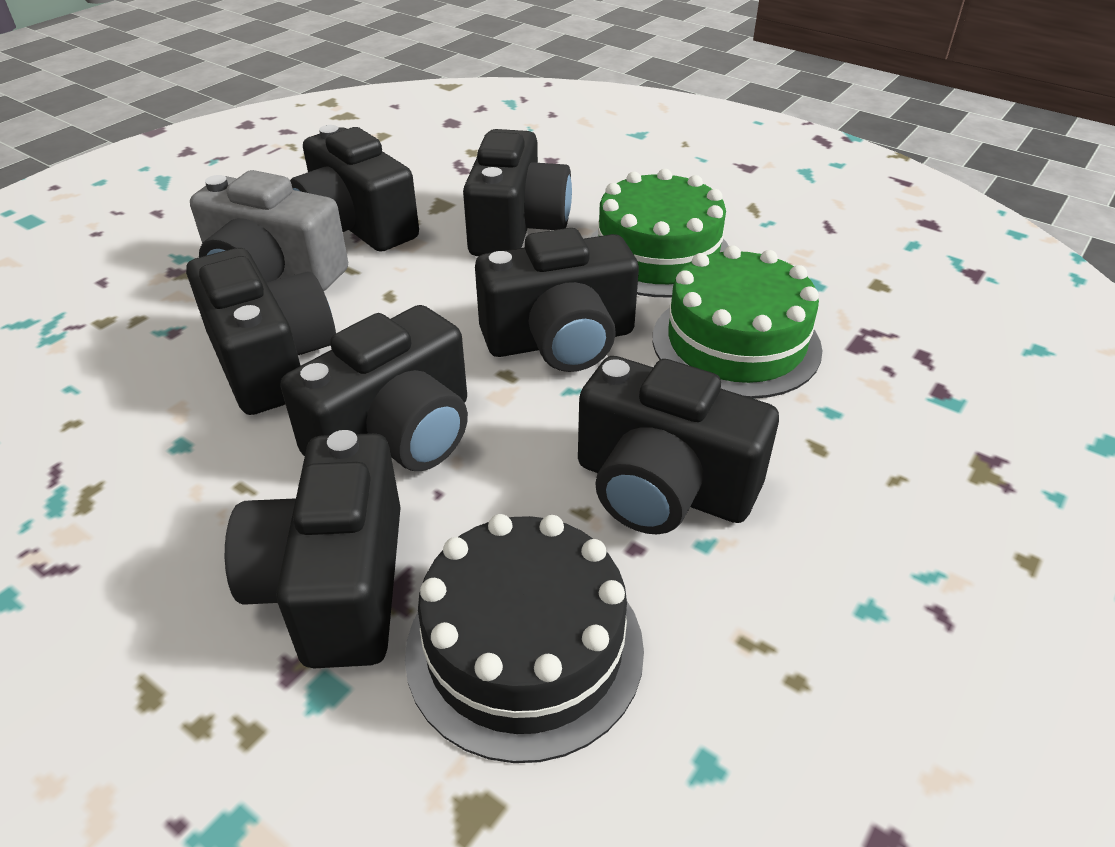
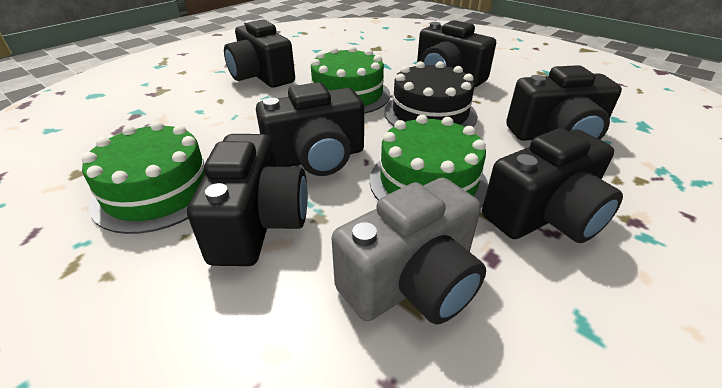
black camera: [186,248,336,415] [225,430,401,668] [280,305,468,471] [290,125,419,252] [463,129,572,256] [475,228,639,372] [578,356,779,535] = 7 -> [187,134,308,266] [224,20,295,88] [256,82,364,176] [417,20,496,87] [482,128,623,243] [506,65,622,141] = 6
green cake: [590,169,729,297] [653,245,822,399] = 2 -> [81,121,206,234] [311,46,390,114] [370,115,488,207] = 3

